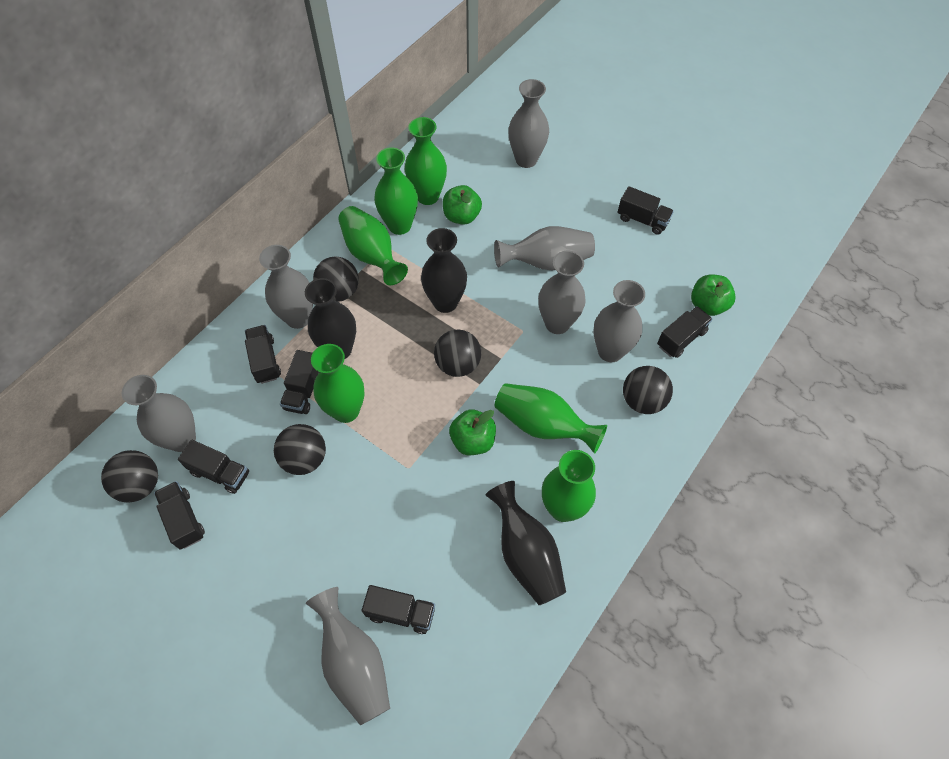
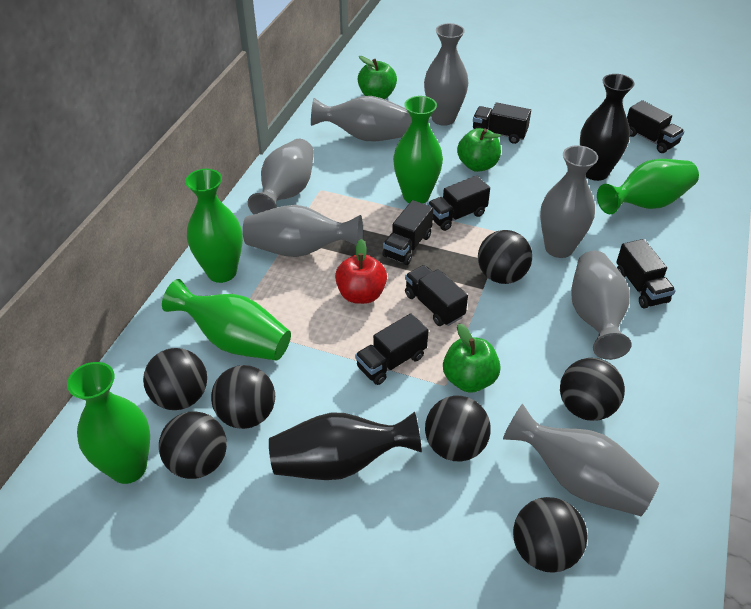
black ball: [101,450,158,502] [274,424,326,475] [313,256,359,302] [434,330,481,377] [623,366,673,414] = 5 -> [143,348,207,410] [159,411,227,479] [211,365,275,429] [425,396,491,461] [478,230,532,284] [513,497,588,573] [560,358,625,421] = 7
black vase: [305,278,356,359] [421,228,467,313] [486,481,566,605] = 3 -> [269,412,422,480] [580,74,635,181] = 2
green vase: [311,344,365,423] [338,206,408,285] [374,147,418,235] [405,117,447,205] [495,383,607,454] [542,450,596,522] = 6 -> [67,362,150,484] [162,279,291,361] [185,169,243,283] [393,96,443,203] [597,159,699,214] = 5
red apple: none = 0 -> [335,239,387,304] = 1

